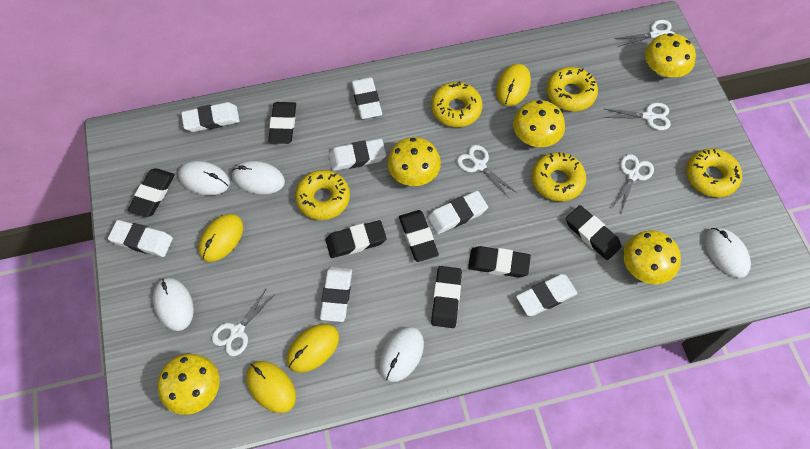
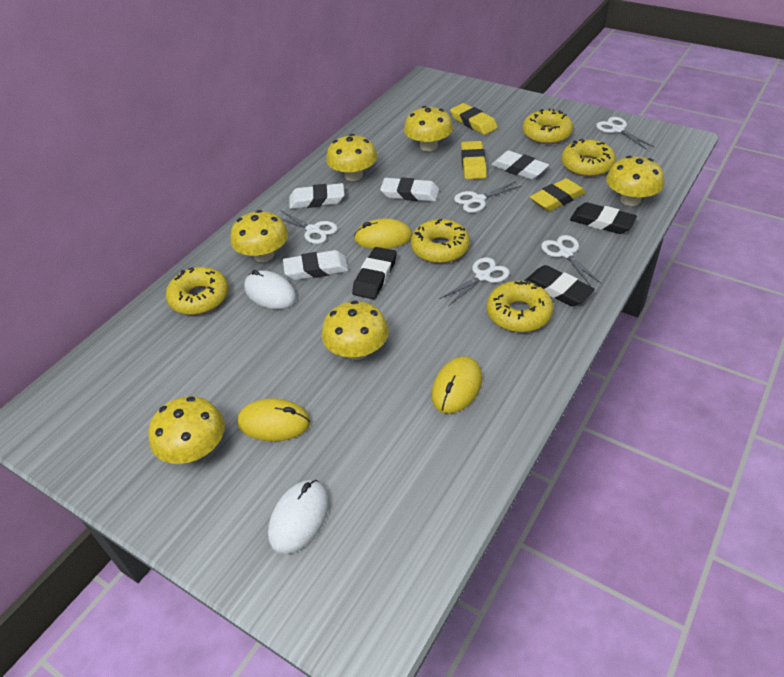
black eraser: [128,168,175,217] [268,102,296,144] [326,220,387,258] [399,210,439,262] [431,266,462,328] [468,246,531,278] [566,205,622,260] = 7 -> [352,247,397,299] [525,265,595,307] [570,202,637,234] = 3
white eraser: [108,220,173,257] [181,102,239,132] [320,267,352,322] [329,139,386,171] [351,77,382,119] [428,191,488,234] [516,274,578,316] = 7 -> [283,250,348,280] [289,183,345,209] [380,178,439,202] [491,150,549,180] = 4
white mouse: [153,278,194,331] [178,161,230,195] [232,161,285,194] [379,327,424,382] [705,228,751,278] = 5 -> [244,270,296,309] [268,480,329,554] = 2
yellow eraser: none = 0 -> [450,103,498,135] [461,141,487,179] [530,178,586,211] = 3
yellow mouse: [198,214,243,262] [246,361,296,413] [287,324,339,373] [496,64,531,106] = 4 -> [237,399,310,441] [354,218,412,249] [431,356,482,414] = 3
yellow mushroom: [157,354,220,415] [387,137,441,186] [513,100,565,147] [623,230,681,284] [645,33,696,77] = 5 -> [148,396,225,464] [230,210,288,262] [321,301,389,360] [326,134,377,181] [404,106,453,151] [606,156,664,206] = 6

